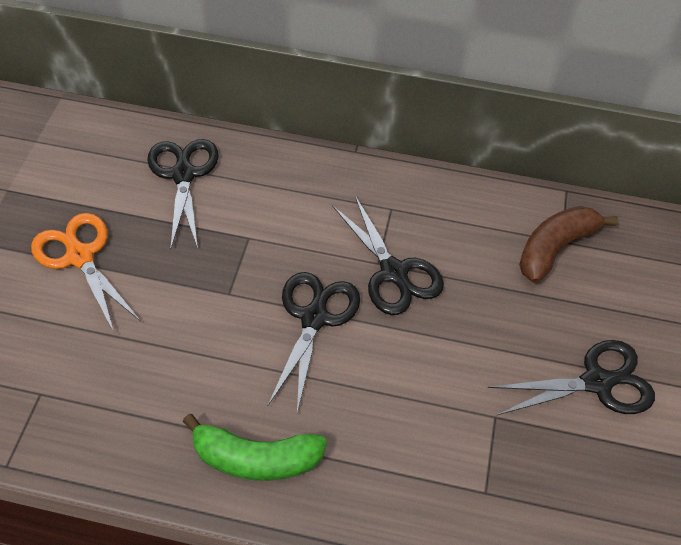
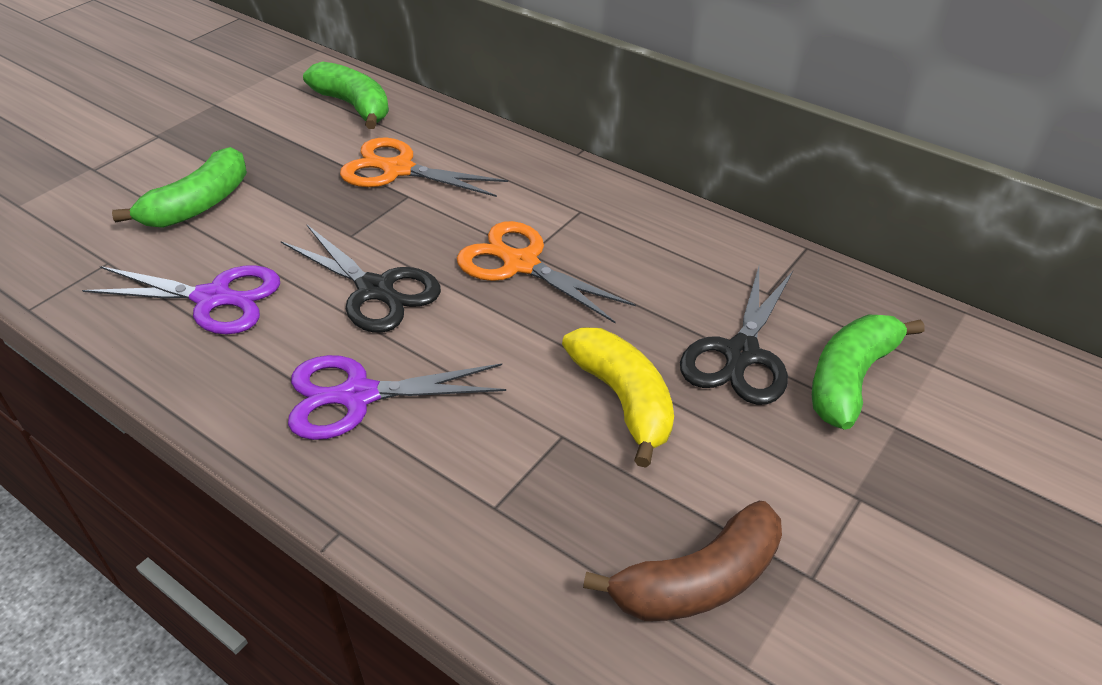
black scissors: [147,139,219,250] [268,272,360,413] [332,196,444,315] [488,340,655,415] = 4 -> [281,225,441,333] [680,266,793,405] = 2
green banana: [182,414,327,481] = 1 -> [112,147,247,228] [303,62,389,129] [812,314,924,430] = 3
orange scissors: [31,213,140,332] = 1 -> [340,138,508,197] [457,221,636,323] = 2
purple scissors: none = 0 -> [82,266,280,334] [288,355,506,440] = 2
yellow banana: none = 0 -> [562,327,674,468] = 1

